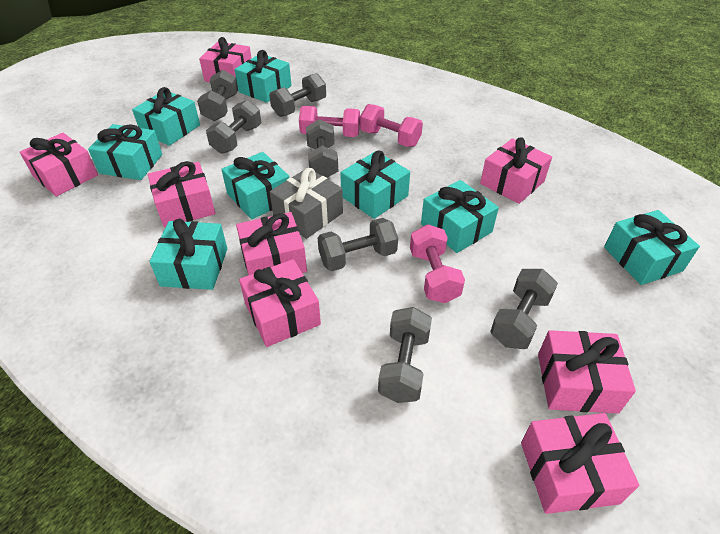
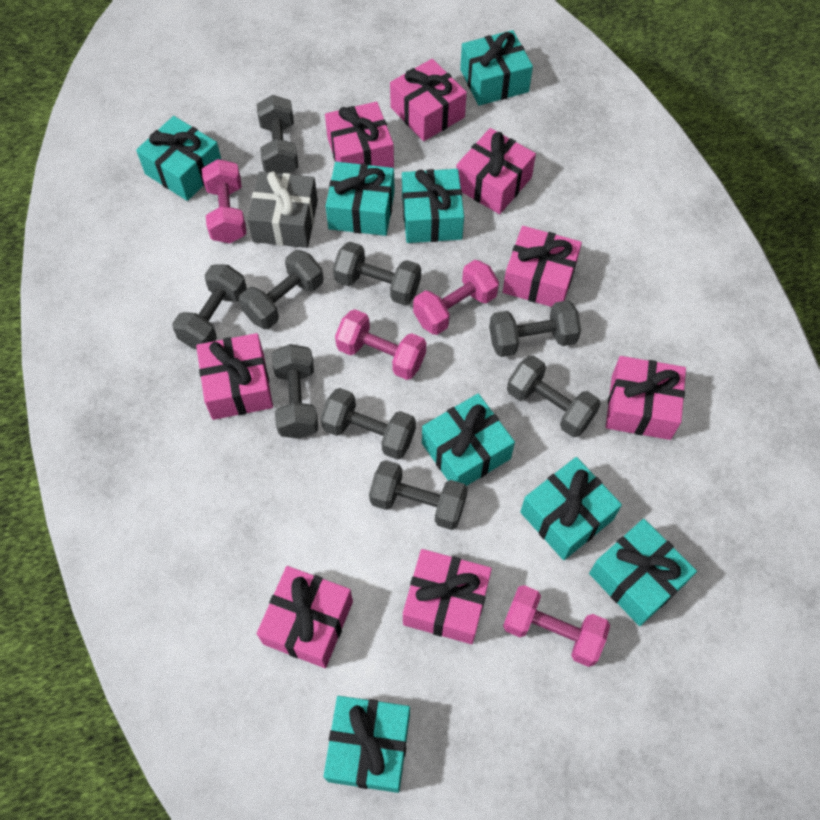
grey dumbbell: [197,70,238,121] [206,100,261,154] [269,73,326,117] [306,119,338,178] [318,218,398,271] [378,307,432,403] [490,269,558,349] = 7 -> [172,264,247,349] [239,250,323,329] [257,95,298,174] [272,344,318,439] [320,388,416,460] [333,242,421,305] [369,460,468,530] [489,300,581,357] [507,355,600,437] = 9
pink dumbbell: [299,106,360,137] [360,104,423,147] [410,224,465,303] = 3 -> [202,159,247,243] [335,309,426,380] [413,260,499,335] [503,585,610,667] = 4

